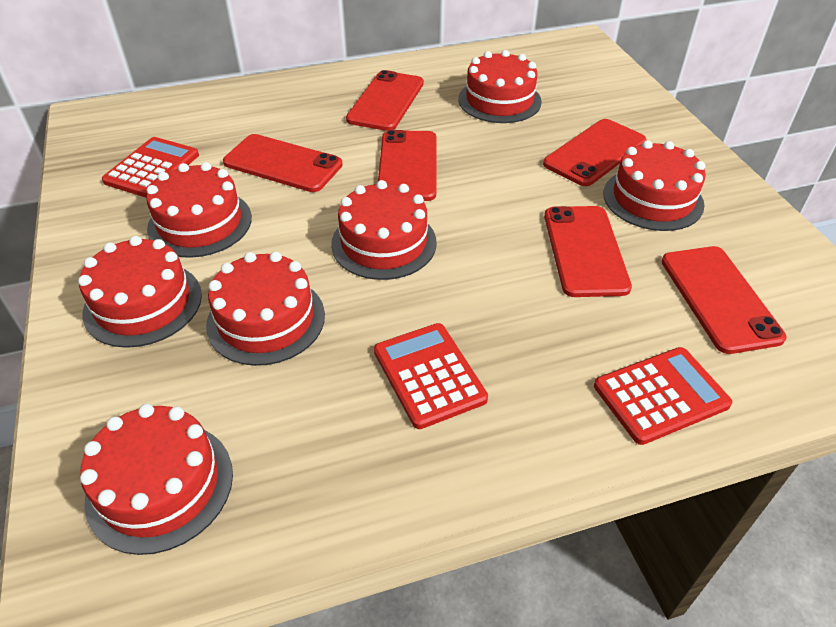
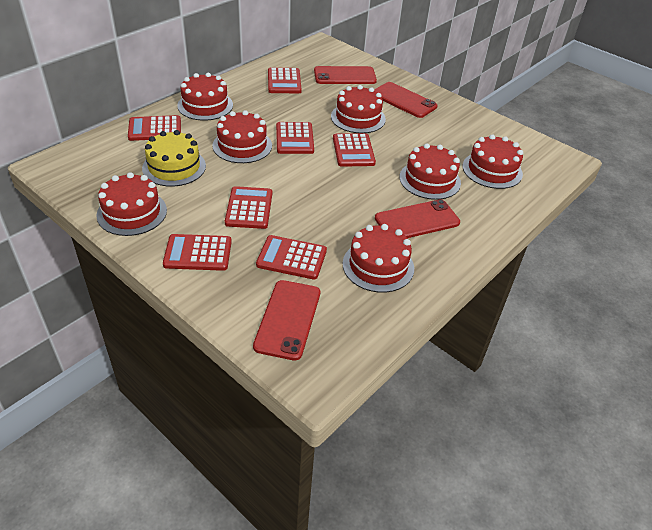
red calculator: [102,137,199,198] [374,323,488,429] [594,347,732,445] = 3 -> [128,115,181,141] [163,234,232,271] [225,186,272,229] [256,235,327,280] [268,68,302,93] [276,122,314,154] [333,133,376,167] = 7
red phone: [223,134,343,192] [346,70,424,131] [378,130,437,201] [543,119,646,186] [544,206,632,297] [661,246,787,354] = 6 -> [253,280,320,361] [314,66,377,84] [374,82,438,118] [375,199,460,238] = 4
yellow cake: none = 0 -> [142,130,206,187] = 1

